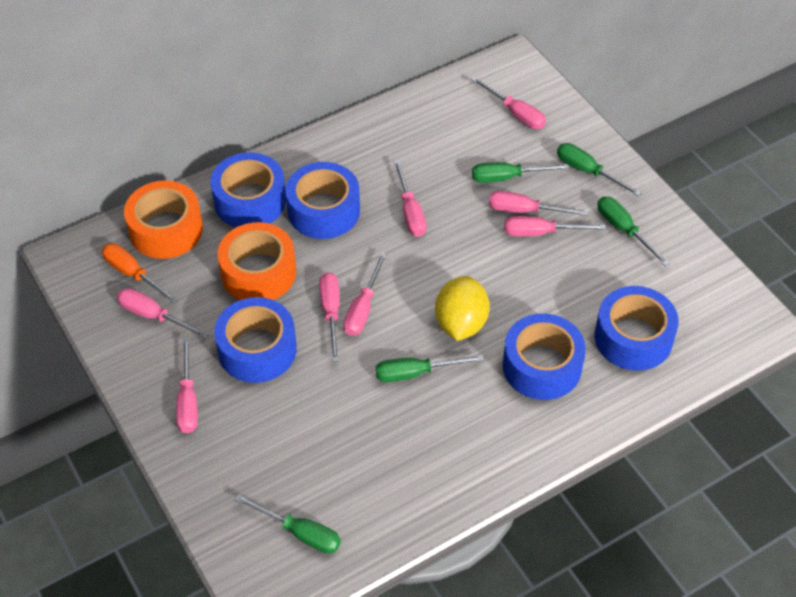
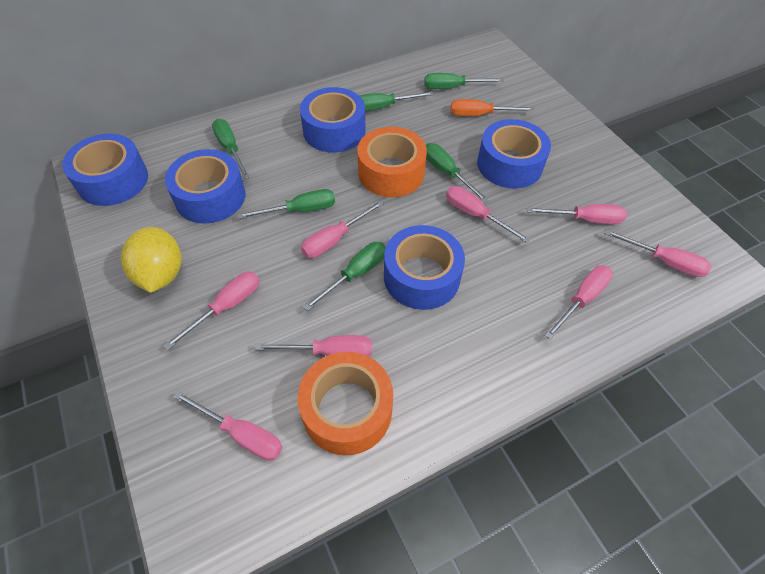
green screwdriver: [234,495,341,554] [376,355,484,382] [472,162,569,183] [557,143,642,196] [597,196,670,266] = 5 -> [212,119,250,179] [237,189,335,219] [303,242,386,311] [359,92,434,111] [424,73,504,89] [426,143,489,203] = 6

